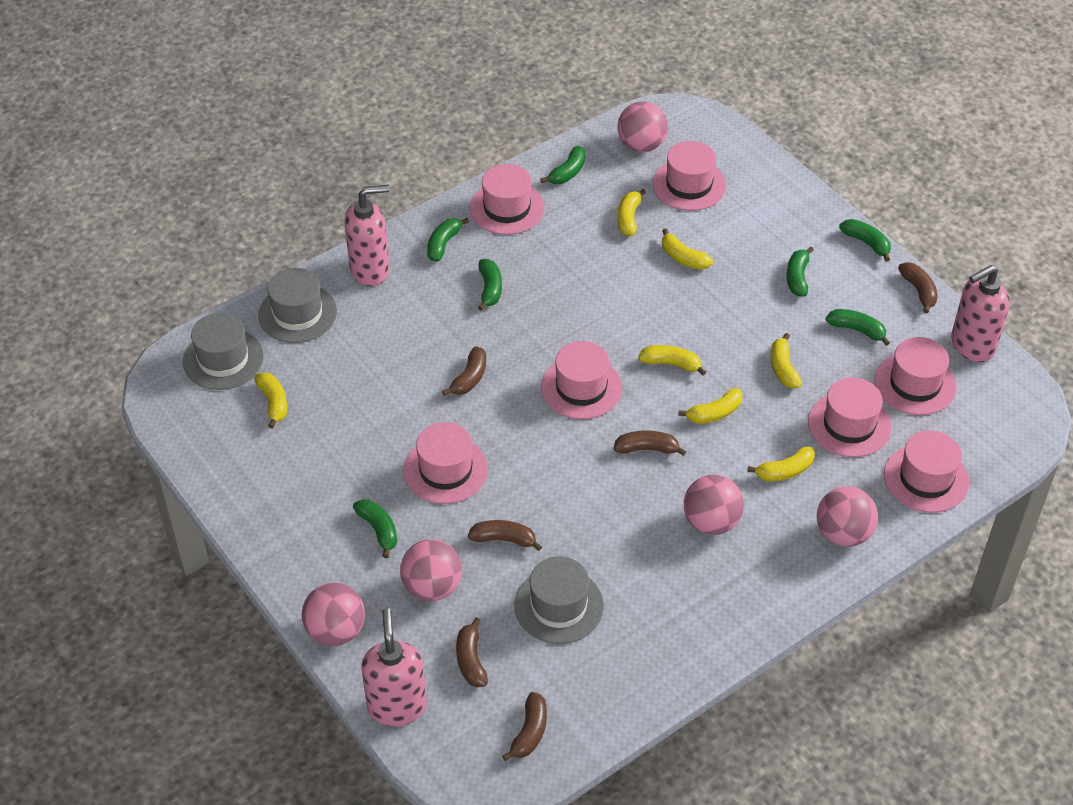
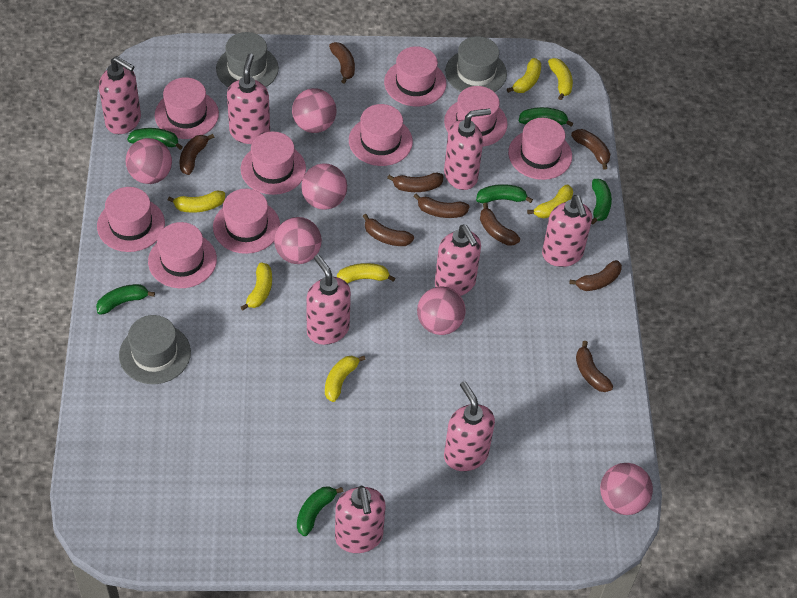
brown banana: [442,346,486,396] [456,617,488,687] [468,520,542,551] [502,692,547,761] [614,430,686,456] [898,262,938,313] = 6 -> [180,134,214,175] [329,42,355,84] [363,214,414,246] [387,173,444,192] [413,194,470,218] [480,203,520,246] [569,260,622,291] [571,129,610,170] [576,341,613,392] = 9
green banana: [353,499,397,558] [427,218,469,262] [478,259,502,311] [540,146,586,184] [786,247,814,297] [826,309,890,346] [839,219,891,261] = 7 -> [96,284,155,315] [127,128,183,150] [297,486,344,536] [476,184,533,203] [519,107,573,126] [591,179,612,225] = 6
pink ball: [302,583,365,646] [400,539,462,601] [618,102,668,152] [684,475,744,535] [817,486,878,547] = 5 -> [126,138,172,184] [274,217,322,264] [292,88,336,133] [301,163,347,210] [417,287,466,335] [600,463,653,515] = 6
pink hat: [404,422,488,504] [470,164,545,235] [541,341,622,419] [652,141,726,211] [808,377,891,457] [875,337,957,415] [884,431,969,513] = 7 -> [97,187,165,252] [148,222,217,288] [155,77,219,139] [213,189,280,254] [241,131,306,195] [349,104,413,166] [384,46,446,106] [444,86,508,147] [508,118,572,180] = 9
pink soap dispenser: [344,185,390,286] [361,608,427,726] [951,265,1010,362] = 3 -> [99,56,141,134] [227,54,270,144] [306,254,351,345] [335,486,386,553] [435,225,481,296] [444,108,491,190] [444,381,495,471] [542,195,592,267] = 8

